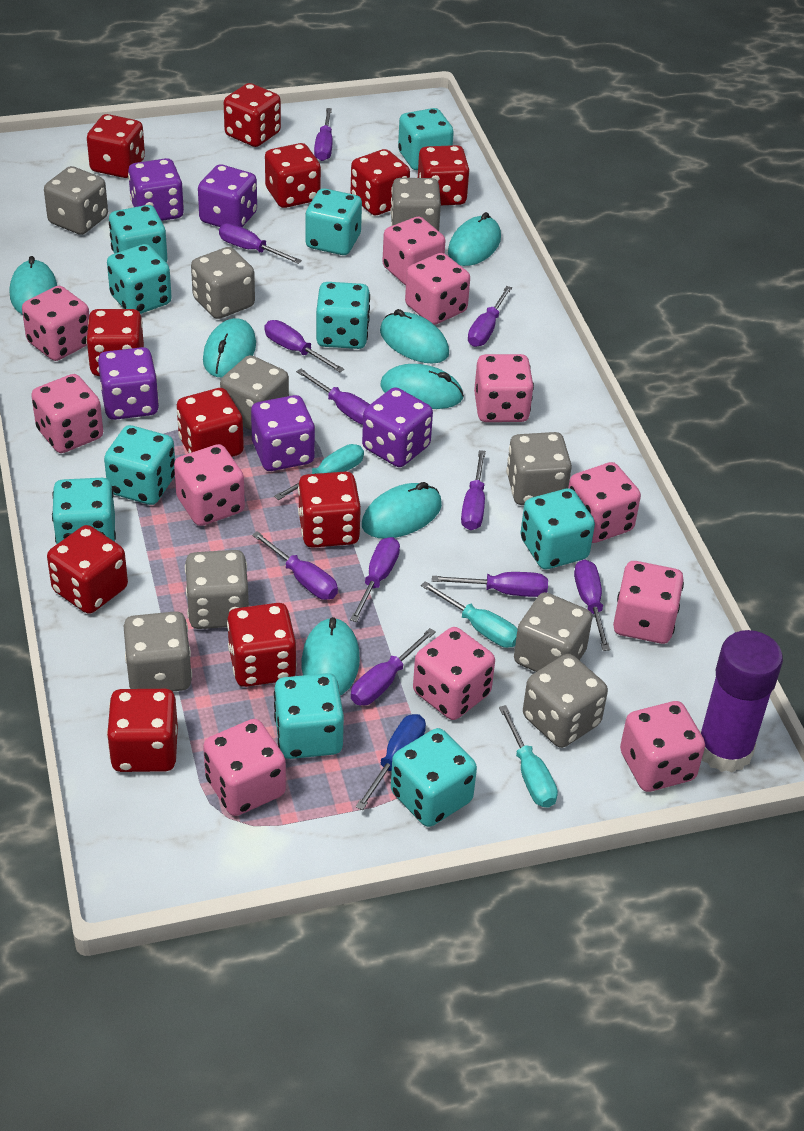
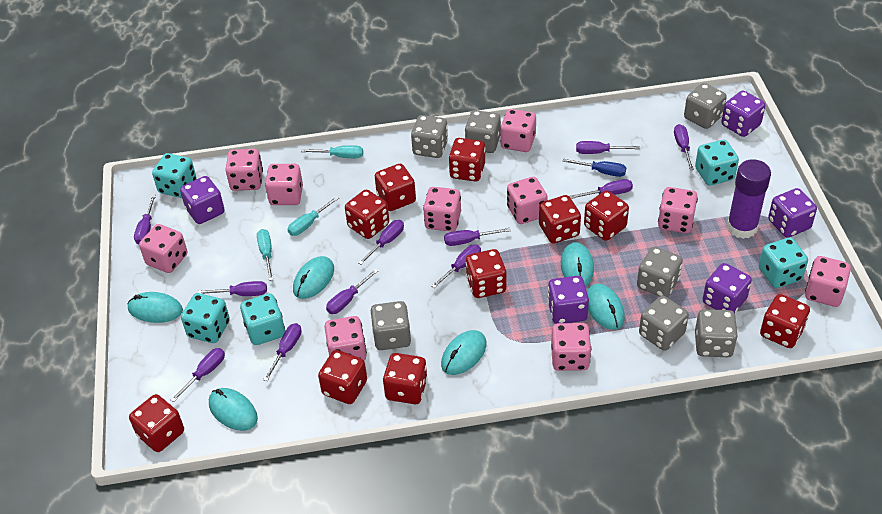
grey dice: [44,166,108,235] [124,611,192,691] [185,550,249,629] [191,247,255,319] [220,355,289,431] [390,178,441,231] [506,432,572,505] [514,592,593,672] [523,654,608,748] = 9 -> [371,301,411,350] [411,115,448,158] [465,110,501,153] [637,246,683,297] [639,296,689,351] [684,83,727,129] [695,309,738,357] = 7
pink dice: [22,286,90,361] [31,374,103,453] [174,444,245,526] [203,719,286,816] [382,217,445,285] [405,253,470,325] [413,627,495,720] [474,354,534,422] [568,462,641,543] [613,561,684,644] [620,701,705,792] = 11 -> [139,224,187,273] [225,149,263,191] [265,164,303,205] [324,316,367,361] [423,187,461,232] [500,109,536,152] [507,177,548,224] [551,323,591,371] [658,187,698,233] [805,256,851,307] = 10
red dice: [47,525,128,614] [86,309,144,376] [87,114,145,178] [107,689,178,772] [177,388,244,457] [224,83,281,147] [227,603,297,687] [265,143,321,208] [298,472,361,548] [350,149,410,216] [418,145,470,205] = 11 -> [129,394,184,452] [318,350,367,404] [345,190,389,239] [375,164,416,211] [383,353,427,404] [449,138,485,181] [466,249,507,298] [539,195,581,244] [584,190,629,241] [760,294,810,348] = 10
turquoise dice: [52,478,116,544] [104,425,175,505] [107,244,172,314] [109,205,167,263] [274,673,344,759] [305,188,362,255] [316,282,370,349] [391,728,477,827] [398,108,454,170] [520,488,595,569] = 10 -> [152,153,197,198] [181,293,230,343] [240,294,285,345] [695,140,739,186] [759,238,808,288] = 5
turquoise mouse: [10,256,57,315] [203,318,256,377] [302,617,360,696] [362,482,442,538] [380,309,449,364] [380,364,464,409] [448,212,501,266] = 7 -> [128,292,183,323] [209,388,258,431] [293,256,334,299] [441,330,487,375] [561,242,594,286] [587,284,625,330] = 6

